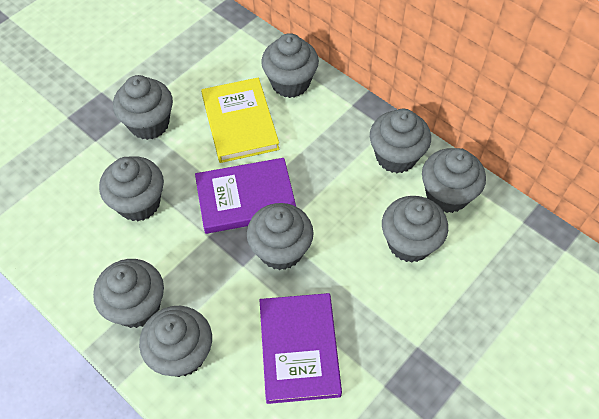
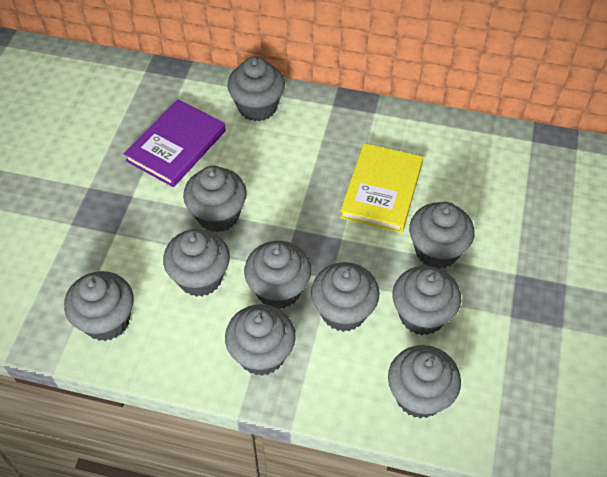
grey cupcake: [93,259,164,328] [99,156,164,221] [113,75,173,140] [139,306,212,377] [247,203,314,270] [261,33,319,98] [370,109,431,173] [382,196,448,263] [422,148,486,213] = 9 -> [64,271,134,341] [163,229,230,297] [183,166,247,232] [225,304,296,376] [227,56,285,121] [244,241,311,309] [311,262,380,332] [388,345,461,419] [393,266,461,335] [409,202,475,269] = 10
purple book: [195,158,296,234] [260,293,342,404] = 2 -> [124,99,226,187] = 1

